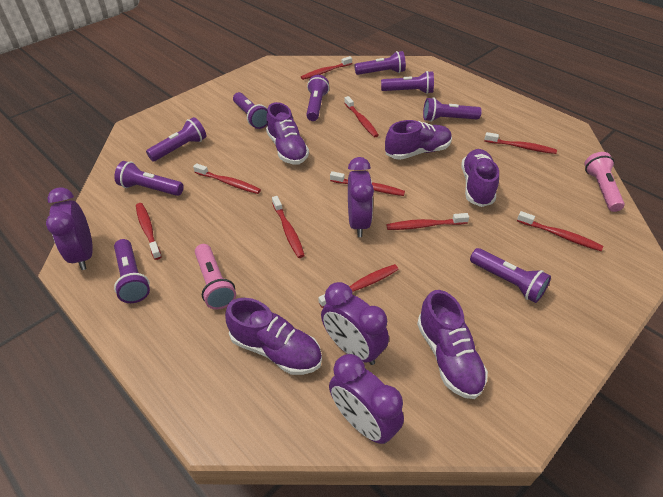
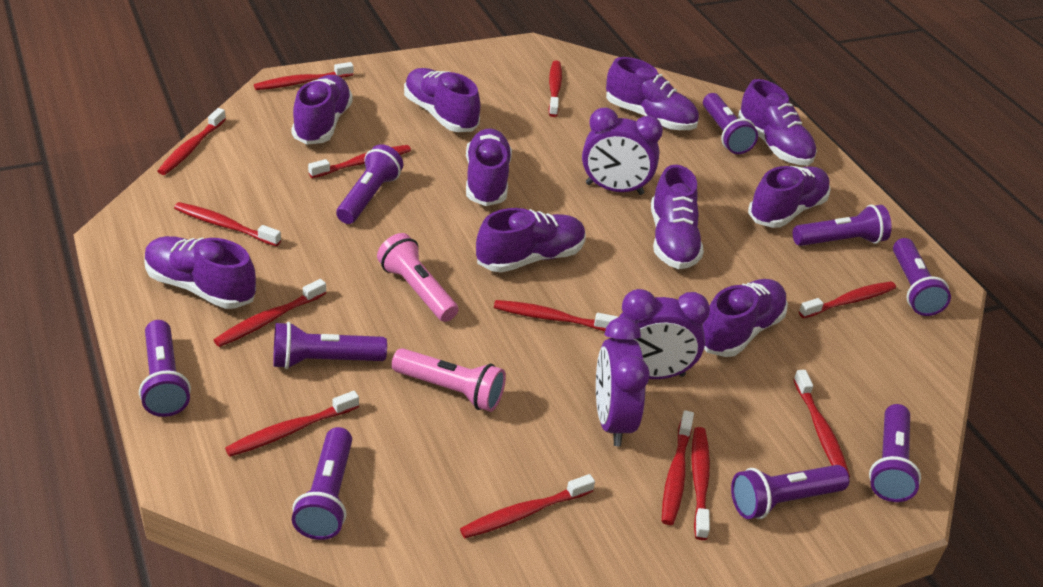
purple clock: [46,187,93,270] [321,282,389,365] [329,354,404,444] [348,157,374,237] = 4 -> [582,108,663,195] [596,317,650,446] [619,289,710,379] = 3
purple shoe: [225,298,322,375] [266,102,309,164] [385,120,452,160] [417,290,488,399] [461,149,499,207] = 5 -> [144,236,256,309] [291,75,353,145] [404,68,480,132] [466,128,512,206] [476,208,586,273] [606,57,699,130] [651,165,704,269] [702,279,788,357] [738,79,817,165] [748,166,831,228] = 10
red toothbrush: [136,203,162,260] [193,163,261,194] [272,196,305,258] [301,56,352,80] [319,264,399,308] [330,171,405,196] [344,96,379,137] [386,213,469,230] [484,132,557,154] [517,211,603,251] = 10 -> [158,108,226,175] [174,202,281,246] [214,279,326,347] [225,391,359,457] [254,62,354,90] [308,145,411,178] [460,474,595,538] [494,300,619,331] [548,60,562,117] [662,410,694,525] [691,427,710,540] [793,370,850,477] [799,281,896,318] = 13

